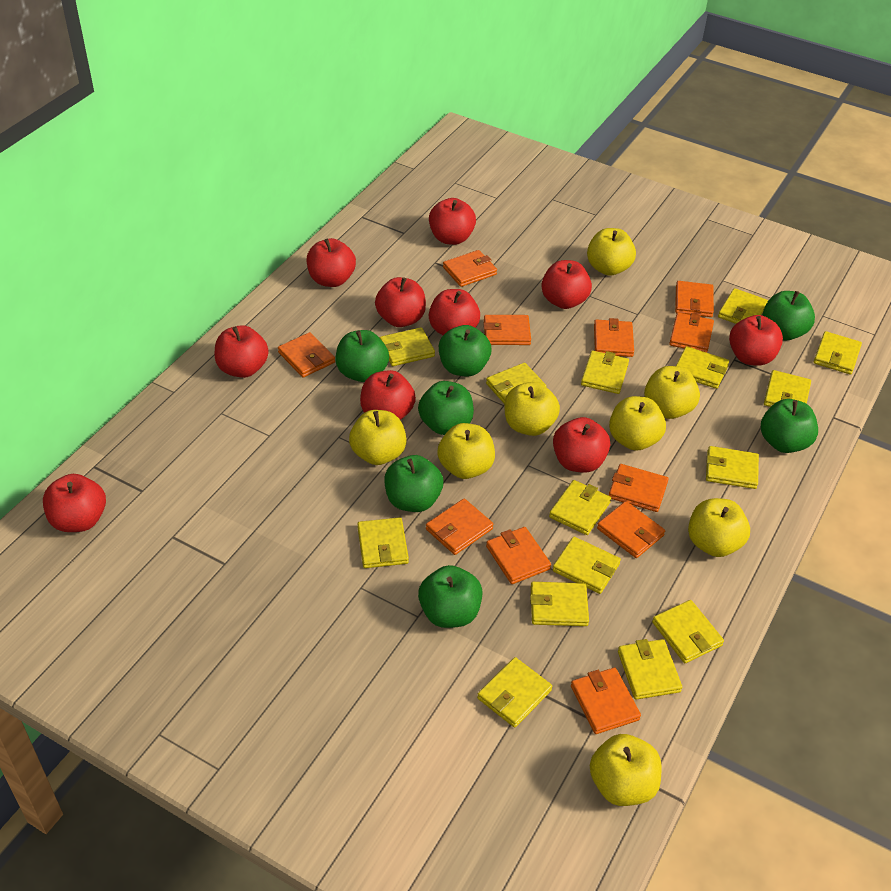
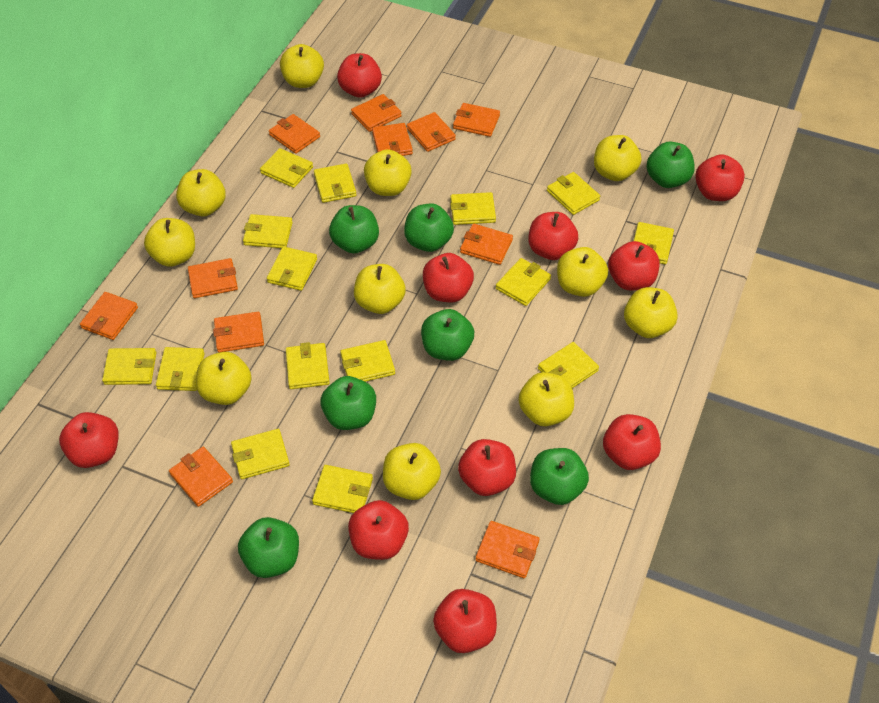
yellow apple: [349,410,407,465] [437,423,495,479] [505,382,560,436] [587,228,636,276] [590,734,662,806] [609,396,666,451] [644,366,700,419] [688,498,750,557] = 8 -> [144,218,195,267] [176,169,226,216] [196,352,252,405] [280,44,324,88] [354,264,406,314] [364,149,412,196] [383,443,441,500] [519,372,574,426] [557,247,608,297] [594,135,641,181] [624,287,678,338] = 11

